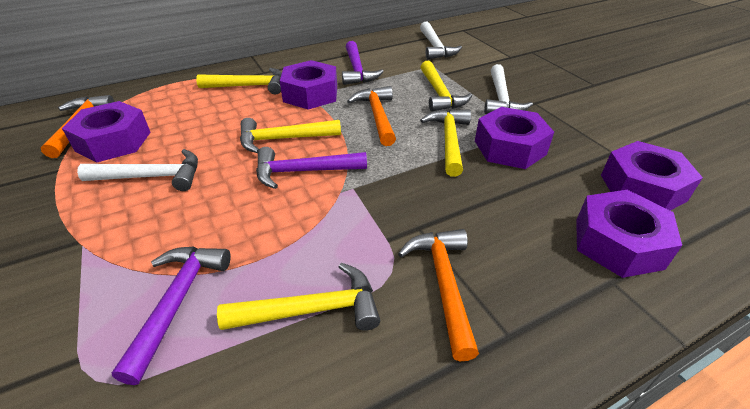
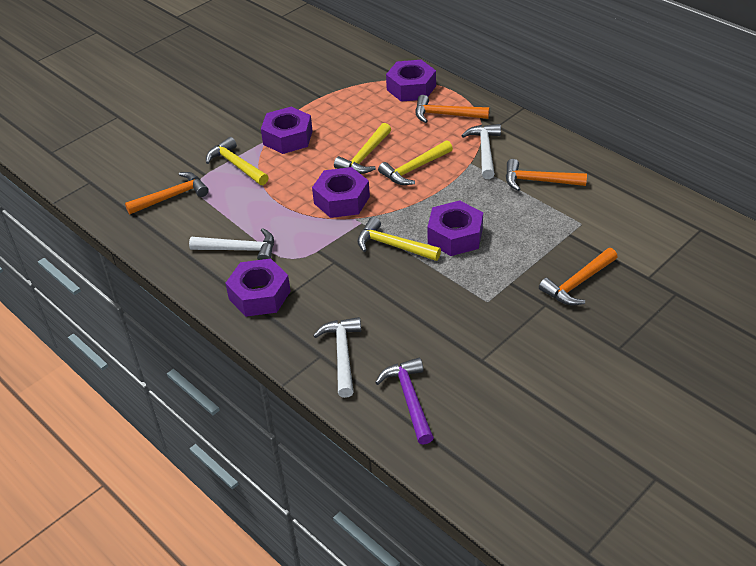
orange hammer: [41,95,114,158] [347,86,396,146] [398,229,479,361] = 3 -> [125,172,209,214] [415,95,489,123] [506,159,587,191] [539,248,617,305] = 4
purple hammer: [112,247,231,385] [256,147,367,189] [342,41,384,85] = 3 -> [375,358,434,445] = 1
yellow hammer: [196,68,282,94] [217,263,380,331] [240,118,341,153] [420,109,471,177] [421,61,472,111] = 5 -> [206,137,269,185] [334,123,391,174] [358,217,441,261] [378,140,453,185] = 4

